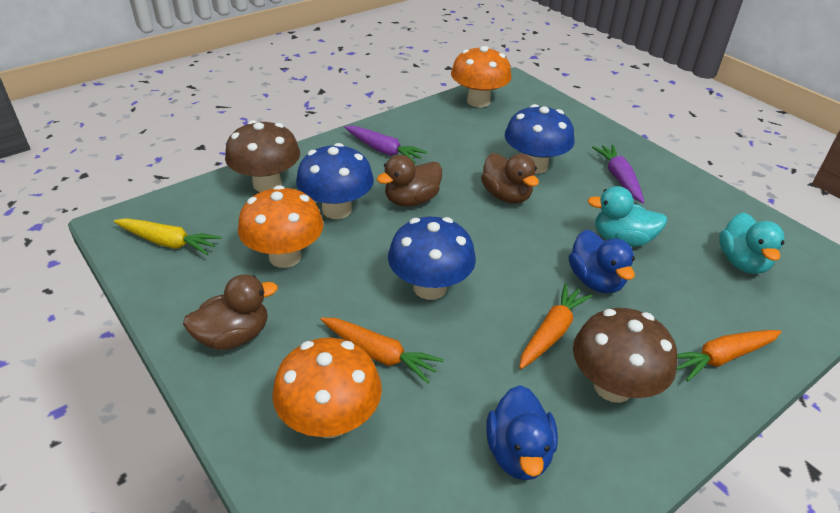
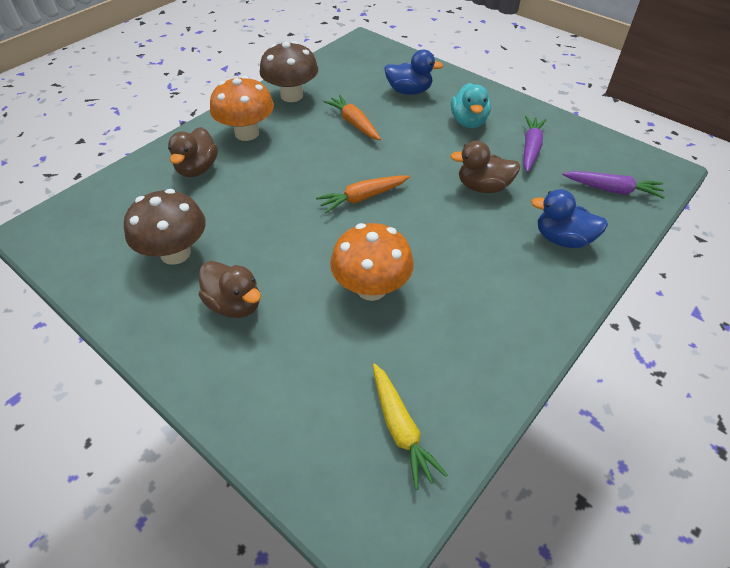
blue mushroom: [296,143,374,219] [388,217,476,300] [505,104,574,174] = 3 -> none = 0
orange carrot: [320,317,444,384] [519,283,593,369] [677,330,782,382] = 3 -> [316,176,410,213] [323,95,381,140] = 2
orange mushroom: [238,185,324,268] [272,338,382,438] [451,46,512,107] = 3 -> [210,76,274,141] [330,223,414,301] = 2
turquoise duck: [587,186,667,247] [719,212,785,274] = 2 -> [451,83,491,128] = 1

